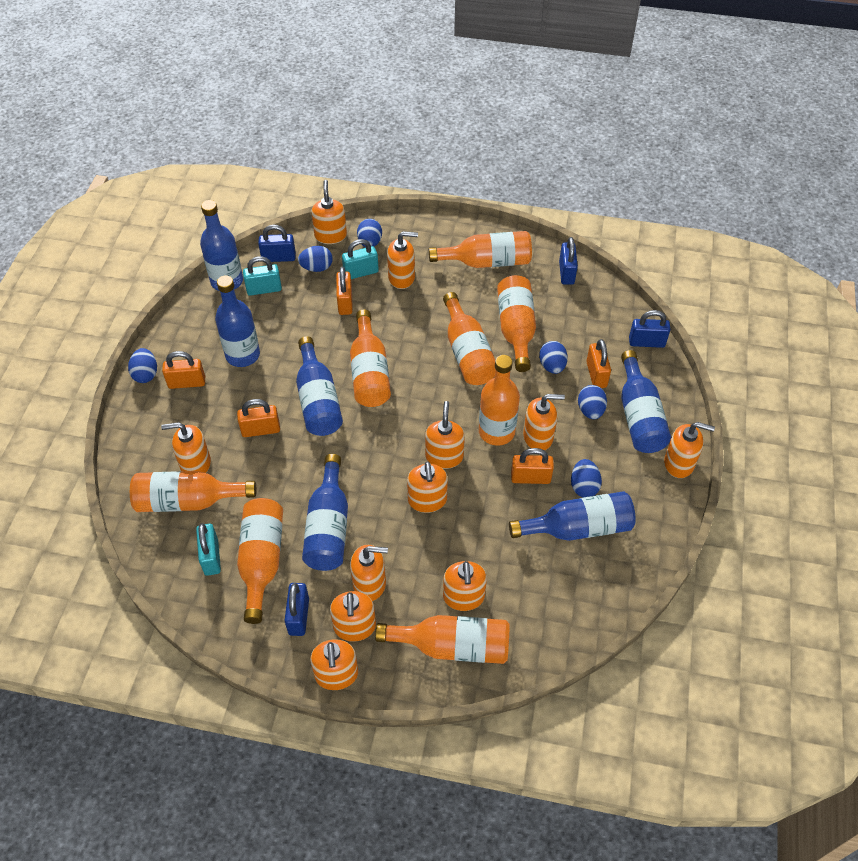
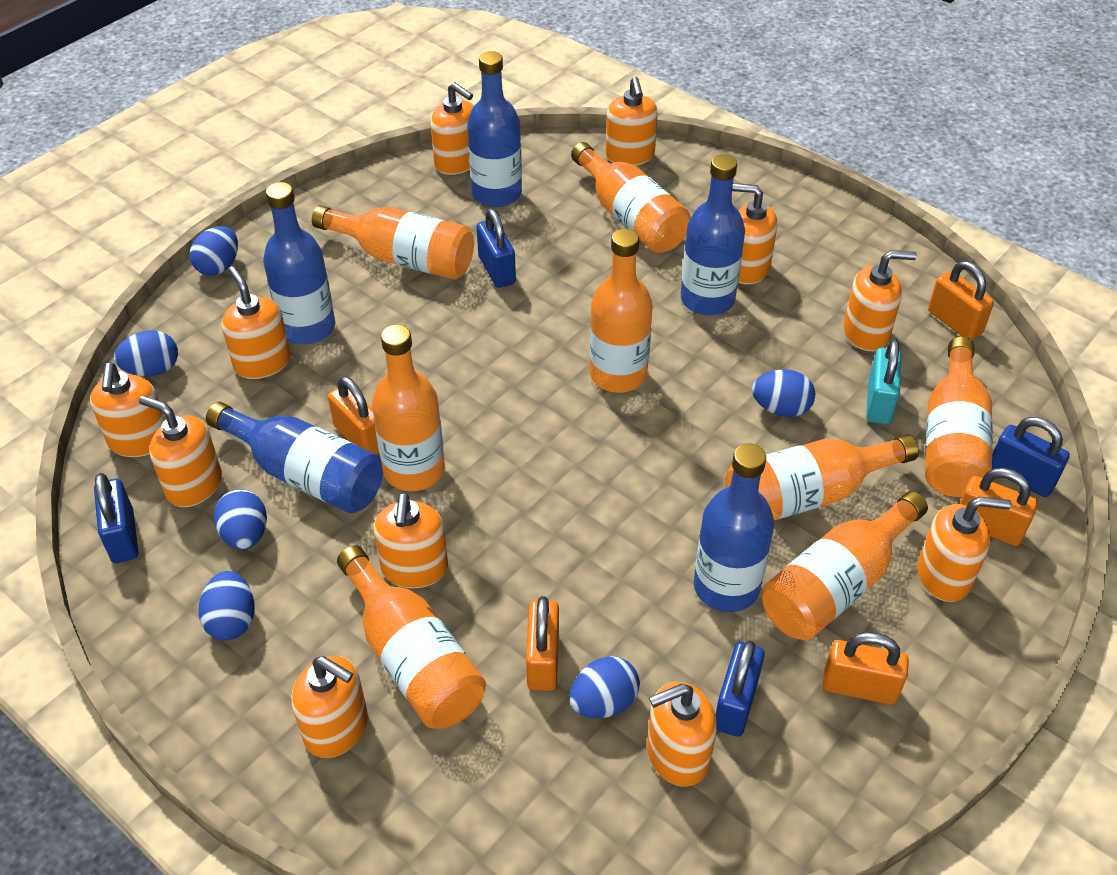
blue bottle: [200,200,243,291] [215,275,260,367] [296,336,343,436] [302,454,348,571] [509,491,636,541] [621,350,671,453] = 6 -> [206,402,383,513] [263,182,335,344] [467,51,522,207] [681,154,745,315] [694,443,774,612] = 5
turquoise padlock: [196,523,221,576] [243,256,282,296] [342,239,379,279] = 3 -> [866,339,901,424] = 1

